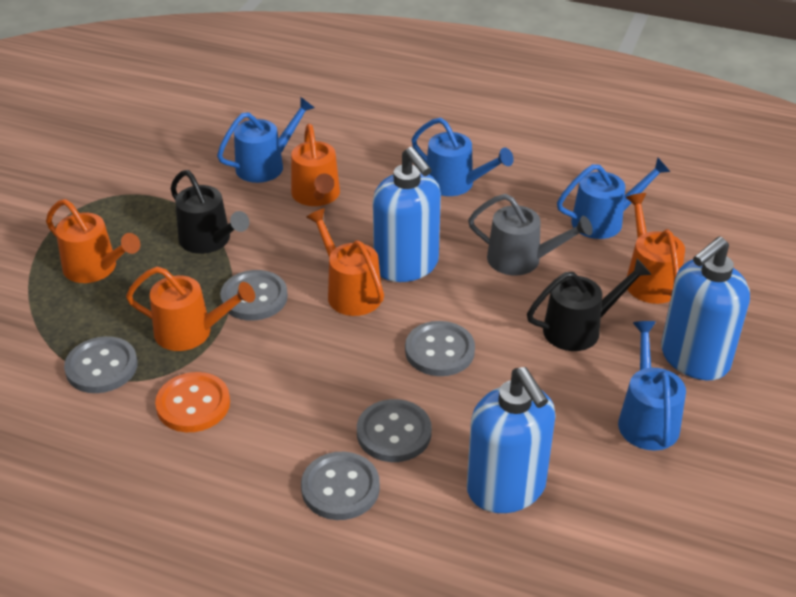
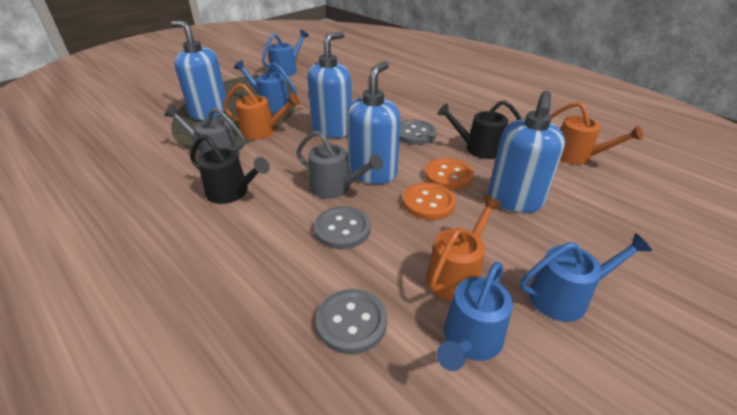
blue soap dispenser: [373,147,441,282] [467,367,555,513] [661,236,750,380] = 3 -> [171,21,228,120] [307,31,352,138] [347,61,400,184] [488,90,565,213] = 4
grey button: [64,336,138,393] [220,270,288,321] [301,452,380,520] [357,399,432,462] [405,321,475,376] = 5 -> [314,206,371,249] [316,289,387,354] [399,120,437,145] = 3
grey watering can: [468,194,593,275] = 1 -> [164,105,246,158] [296,131,383,199] = 2
orange button: [155,372,230,432] = 1 -> [403,182,456,220] [425,158,474,190] = 2
orange watering can: [46,199,140,283] [126,266,255,351] [291,124,340,206] [306,208,384,316] [626,193,685,304] = 5 -> [223,83,300,140] [426,195,502,301] [551,102,643,165] = 3

